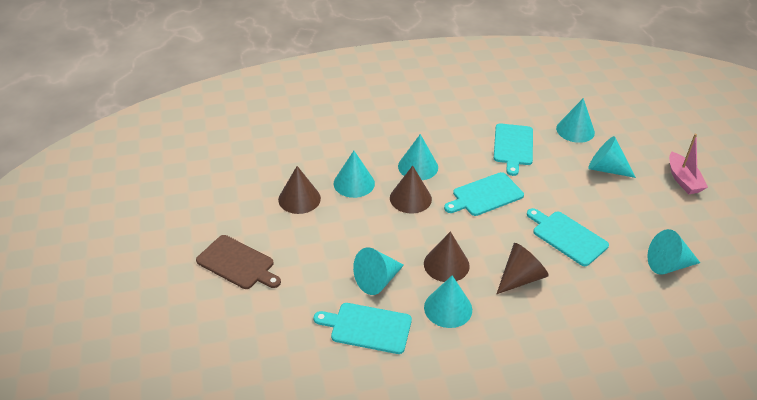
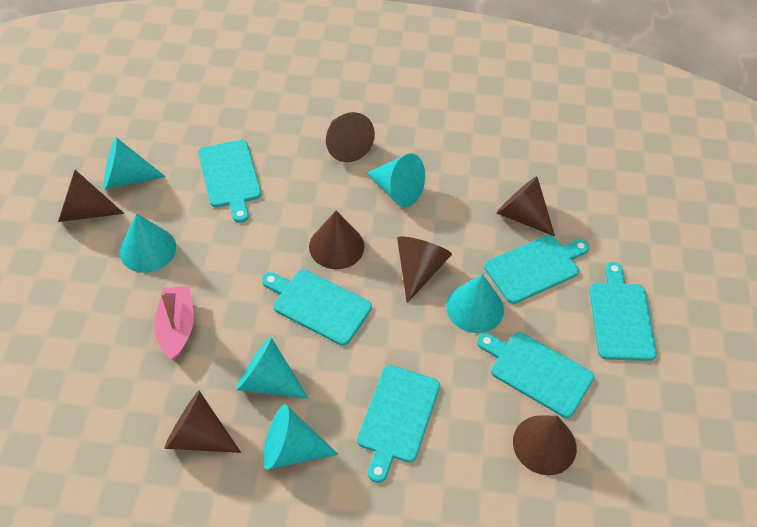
brown cone: [278,166,321,214] [390,166,432,214] [424,231,470,282] [497,243,549,294] = 4 -> [58,170,124,222] [164,391,241,453] [309,211,364,269] [326,112,375,162] [397,237,452,303] [496,176,555,237] [513,415,577,475] = 7
brown cutting board: [196,235,281,289] = 1 -> none = 0
turquoise cone: [334,151,375,198] [353,247,404,295] [398,134,438,180] [424,275,472,328] [556,98,595,143] [588,136,636,178] [647,229,700,275] = 7 -> [103,137,166,190] [120,213,176,273] [236,337,308,398] [263,404,339,470] [367,153,425,207] [446,274,504,333] = 6
turquoise cutting board: [314,303,412,354] [444,172,524,216] [494,123,533,176] [527,208,609,266] = 4 -> [198,140,261,223] [262,270,372,346] [357,365,440,483] [477,332,594,418] [484,235,589,304] [589,262,657,361] = 6

